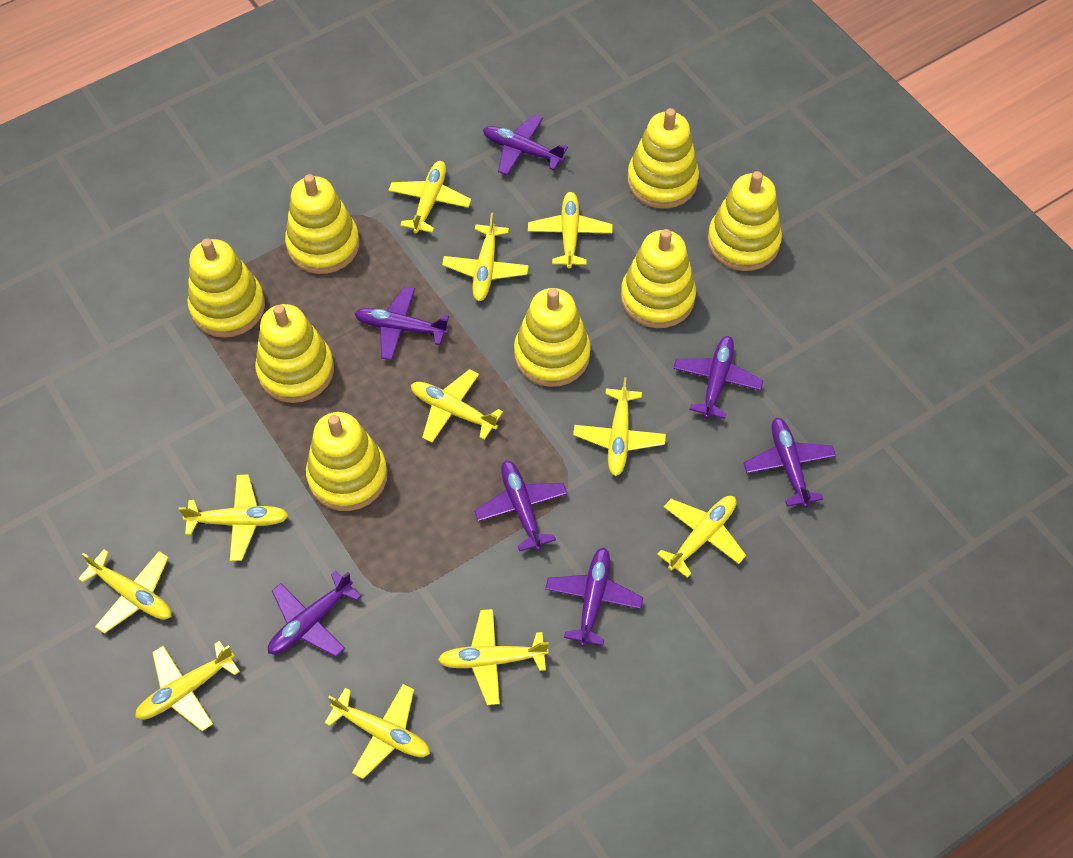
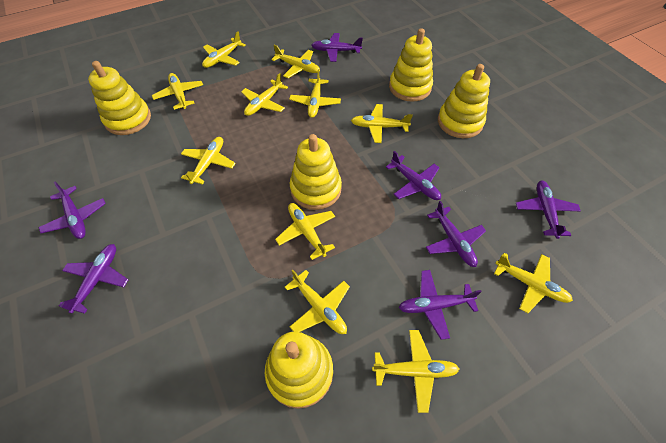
yellow stacking toy: [188,238,265,338] [255,304,334,403] [285,174,360,274] [306,412,388,511] [514,288,591,387] [621,229,696,328] [627,108,699,209] [707,171,782,271] = 8 -> [88,61,151,135] [265,332,333,409] [290,134,342,210] [389,28,433,102] [438,64,490,138] = 5

